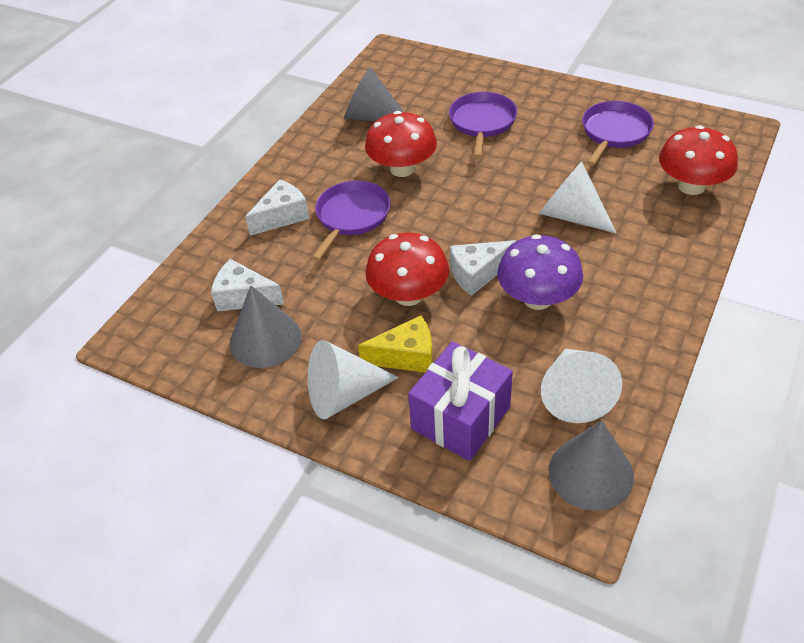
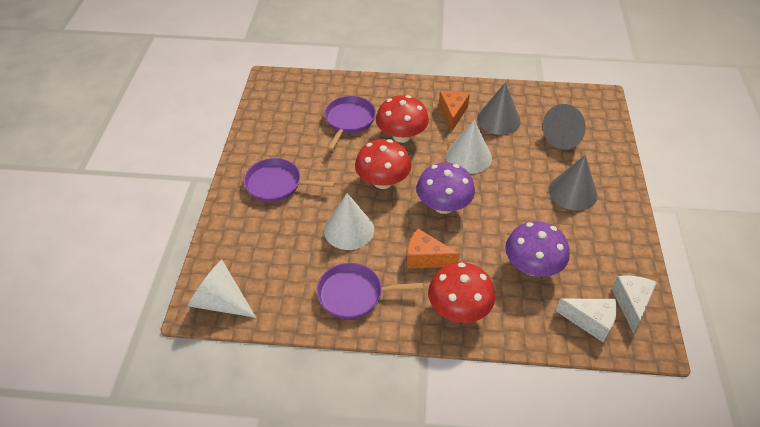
orange cheese: none = 0 -> [407,228,460,268] [439,91,470,132] = 2
purple gift: [408,341,513,461] = 1 -> none = 0
purple mushroom: [497,234,583,310] = 1 -> [416,162,475,214] [505,221,570,277] = 2
white cheese: [211,259,284,312] [245,180,309,236] [450,240,517,296] = 3 -> [556,299,617,343] [612,275,657,334] = 2
yellow cheese: [358,316,433,372] = 1 -> none = 0

